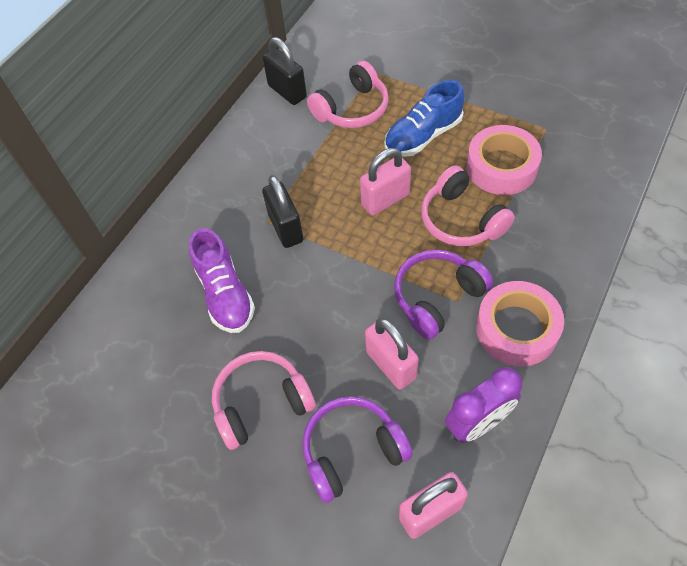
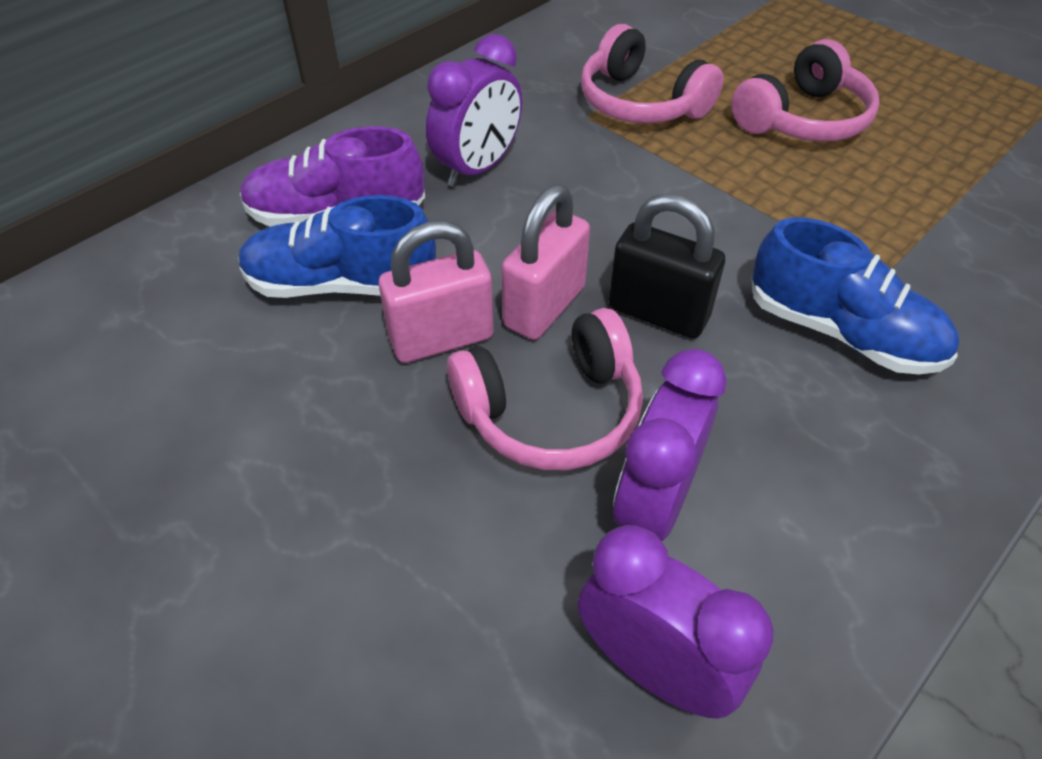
black padlock: [262,175,303,248] [263,37,307,105] = 2 -> [609,194,725,339] = 1
blue shoe: [384,80,465,157] = 1 -> [238,195,436,298] [752,217,959,375] = 2
pink padlock: [360,148,411,216] [365,318,419,390] [399,472,468,539] = 3 -> [379,221,494,363] [502,184,590,340] = 2
pink tape: [467,125,542,195] [476,281,564,367] = 2 -> none = 0
purple clock: [445,367,522,443] = 1 -> [426,34,522,187] [578,525,773,719] [613,349,727,541] = 3
purple headphones: [302,396,412,503] [394,250,493,339] = 2 -> none = 0

